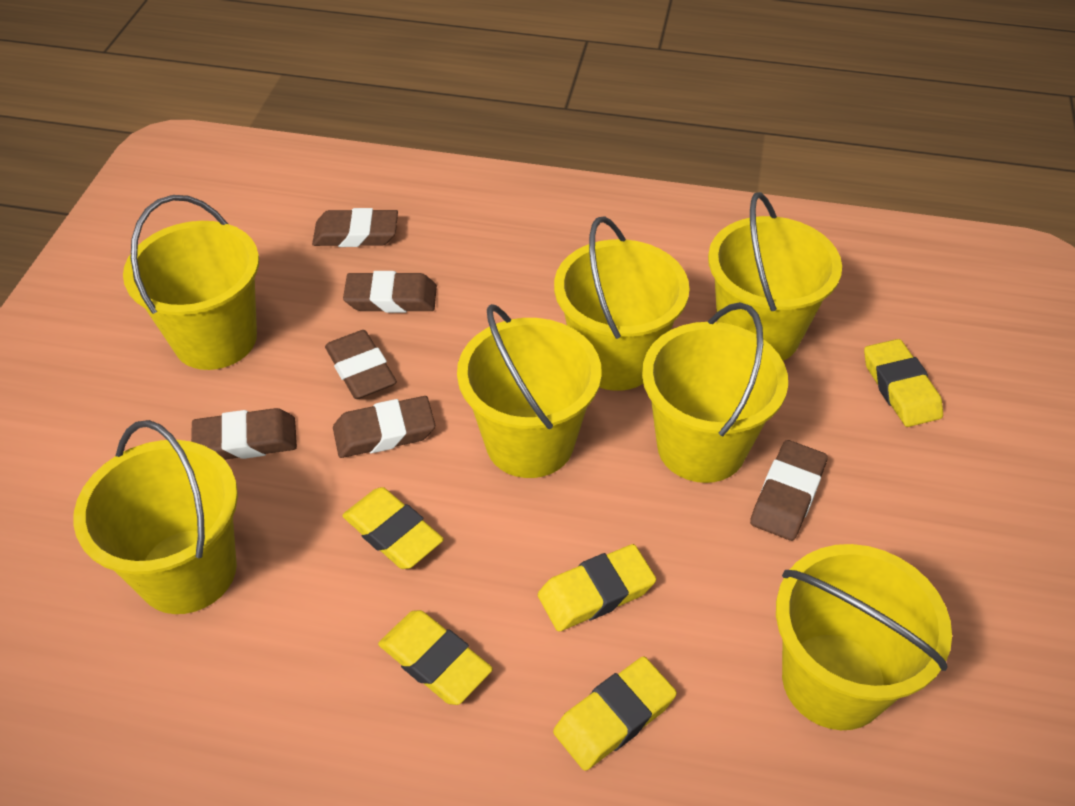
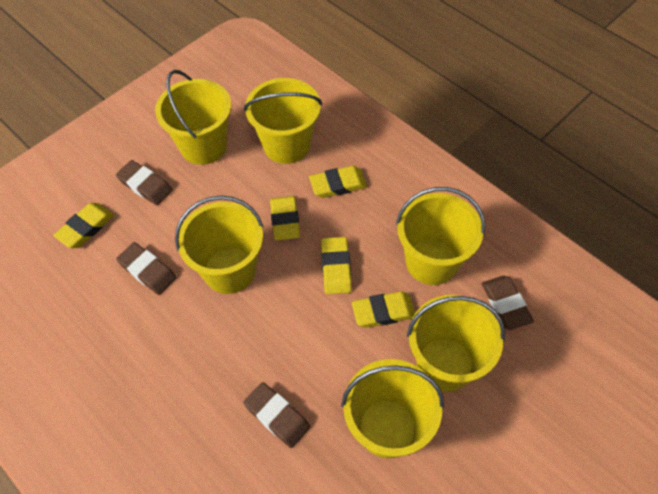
brown eraser: [191,408,297,460] [312,208,398,247] [325,330,397,399] [333,396,435,458] [343,271,437,313] [750,440,828,541] = 6 -> [116,160,173,205] [116,242,177,295] [243,382,310,448] [481,276,534,330] = 4
yellow bucket: [73,420,238,614] [123,195,259,370] [457,304,602,478] [554,216,690,391] [642,302,788,483] [708,192,842,361] [776,544,952,730] = 7 -> [155,70,231,165] [175,195,263,294] [244,78,322,164] [341,359,444,458] [396,187,485,285] [407,295,505,392] = 6

